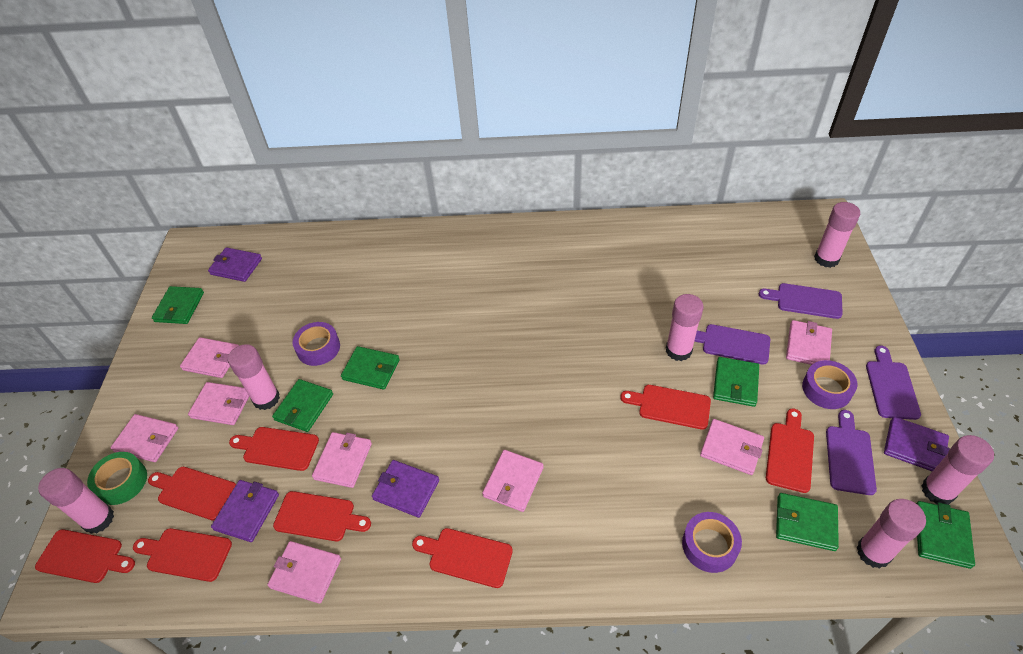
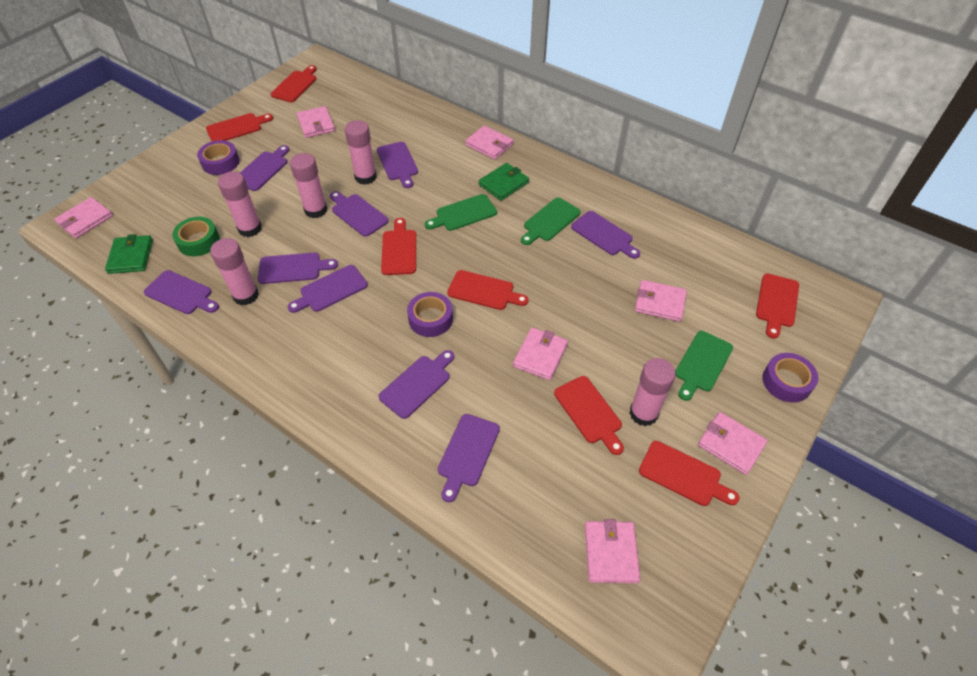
green cutting board: none = 0 -> [425,194,497,231] [521,198,581,245] [675,331,733,401] = 3
green wallet: [152,286,204,324] [272,379,333,432] [341,346,400,390] [713,357,759,407] [776,493,839,551] [916,501,975,569] = 6 -> [105,234,153,274] [479,163,529,201] = 2
pink glue stick: [38,468,114,534] [228,344,280,410] [666,294,704,361] [814,202,860,268] [856,499,926,569] [921,435,994,505] = 6 -> [210,238,259,305] [218,171,262,237] [290,153,327,218] [345,120,377,185] [629,358,676,426] = 5
pink wallet: [111,414,178,462] [180,337,239,378] [188,382,249,425] [267,541,341,604] [312,432,372,488] [482,450,543,512] [700,419,764,475] [786,320,832,365] = 8 -> [54,197,113,238] [297,106,335,138] [465,126,514,160] [513,328,568,380] [585,519,640,583] [635,280,687,322] [698,412,768,475] = 7
purple cutting board: [694,324,770,365] [759,283,843,319] [826,410,877,495] [866,345,921,420] = 4 -> [144,270,219,314] [240,145,290,191] [258,252,338,284] [288,265,368,313] [330,191,389,237] [377,142,418,188] [379,350,454,419] [438,414,500,502] [571,211,640,259] = 9
purple wallet: [208,247,262,282] [211,480,279,542] [372,460,439,518] [884,417,950,471] = 4 -> none = 0
red cutting board: [35,529,135,583] [133,528,232,582] [148,467,236,521] [229,427,319,471] [273,491,371,541] [412,528,513,588] [620,385,711,430] [766,408,814,493] = 8 -> [206,113,273,141] [271,65,317,102] [381,218,416,275] [447,270,529,310] [554,376,624,455] [639,441,739,506] [756,273,799,339] = 7

